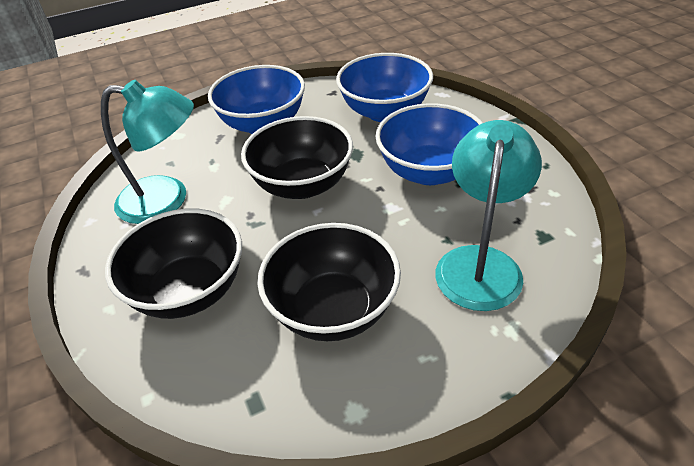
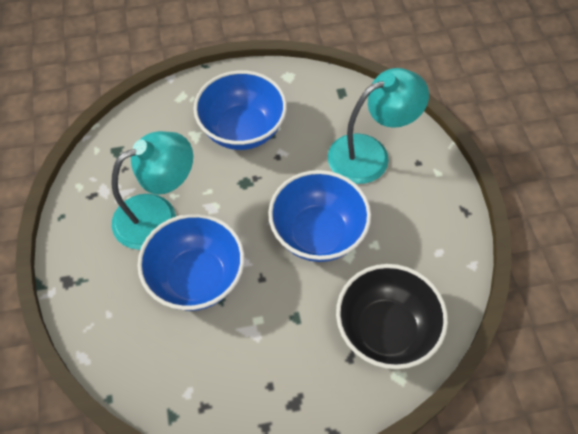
black bowl: [105,208,242,319] [241,116,353,199] [257,223,401,341] = 3 -> [336,264,448,369] = 1

